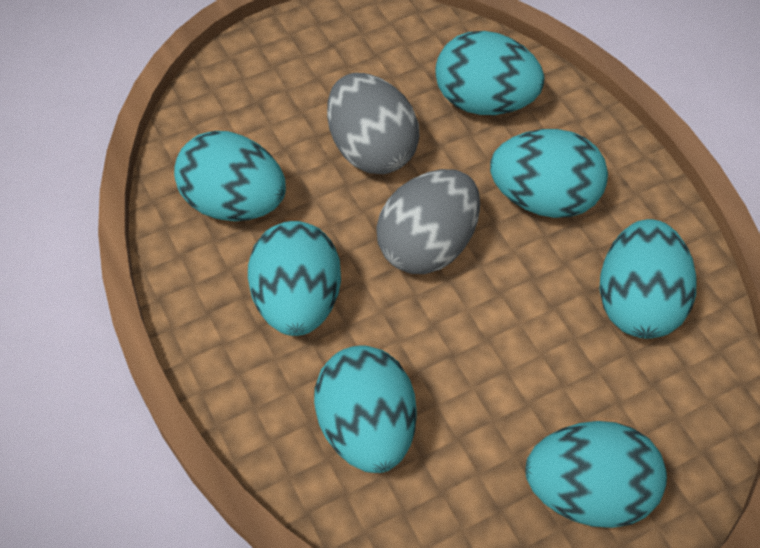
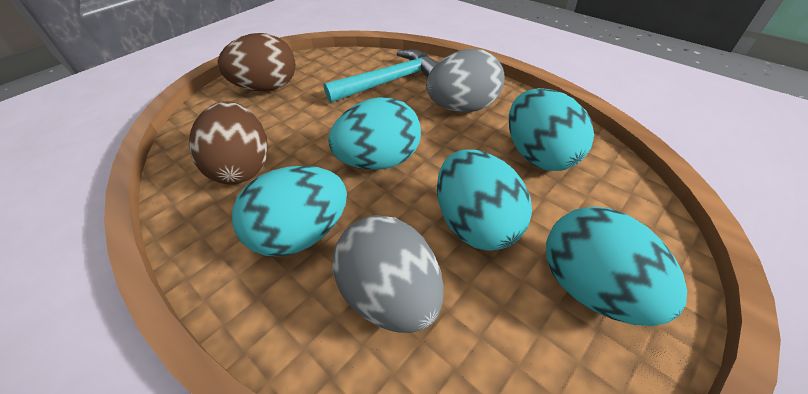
brown egg: none = 0 -> [189,101,268,185] [218,33,296,91] = 2
turquoise egg: [174,131,286,221] [248,221,341,336] [314,345,417,473] [435,31,544,115] [490,129,608,218] [526,421,667,528] [599,219,697,339] = 7 -> [232,166,347,256] [328,97,421,170] [437,149,532,251] [509,88,594,171] [546,206,687,326] = 5
turquoise hammer: none = 0 -> [323,50,438,103] = 1

